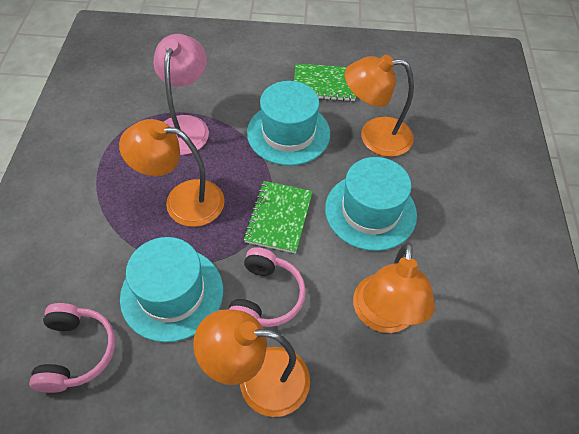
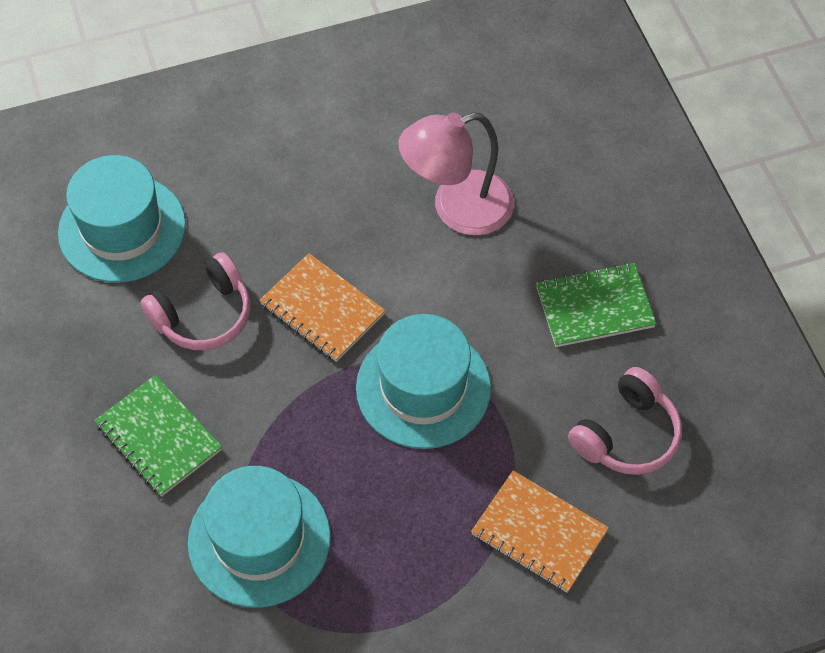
orange lamp: [119,119,225,227] [193,309,310,417] [345,54,414,157] [353,242,435,333] = 4 -> none = 0
orange notebook: none = 0 -> [259,253,386,362] [471,471,609,593] = 2

